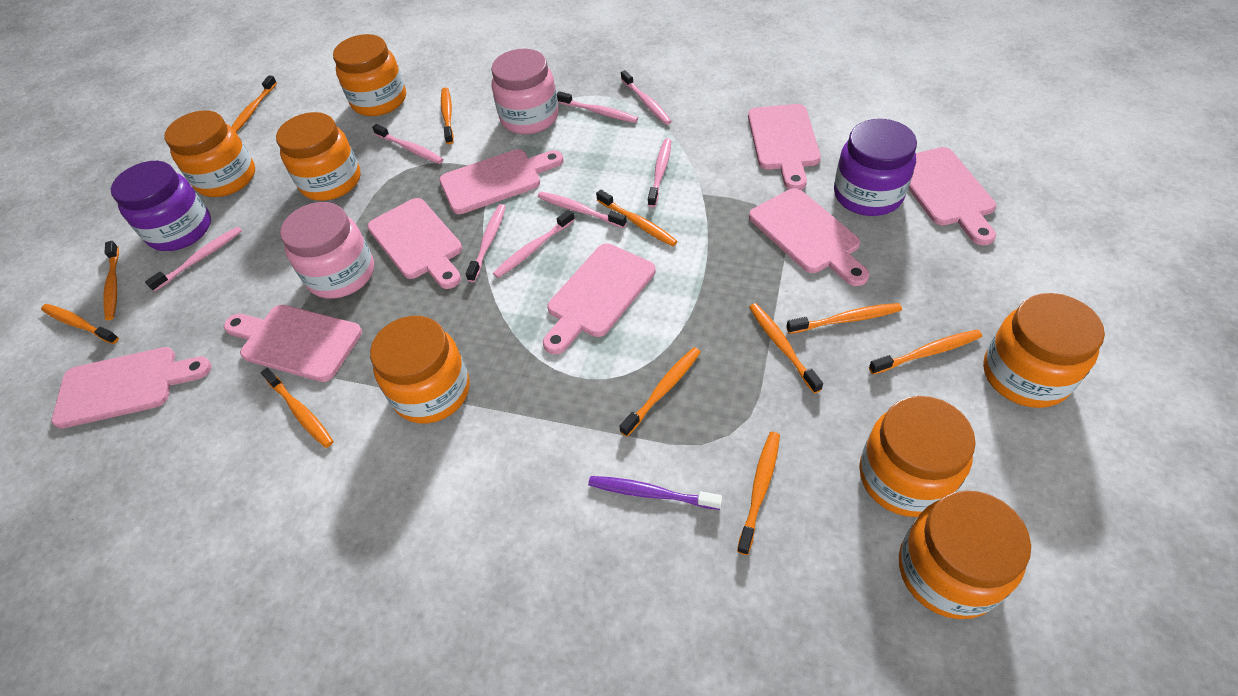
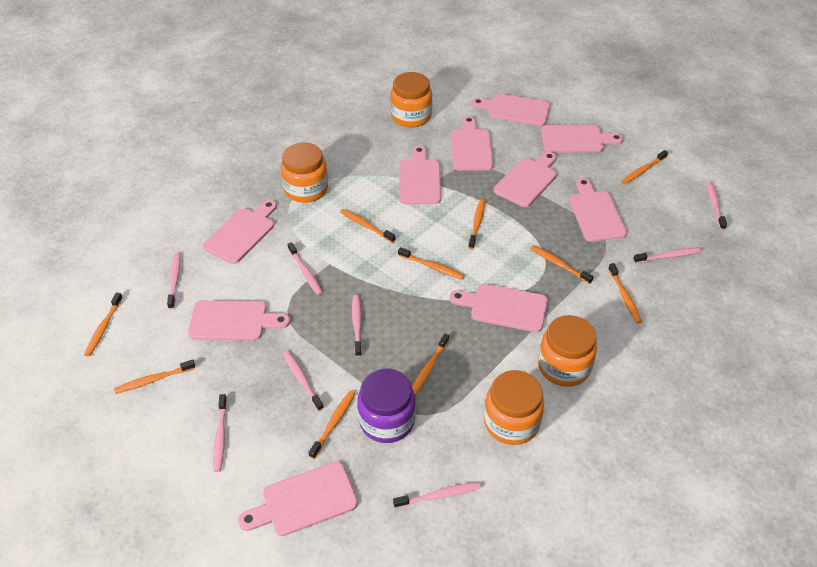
orange jar: [164,110,255,197] [276,112,361,201] [333,34,406,116] [370,316,470,423] [859,396,976,517] [899,490,1031,619] [983,293,1105,408] = 7 -> [281,143,328,203] [390,72,432,128] [484,370,544,445] [538,315,597,387] = 4
orange toothbrush: [41,304,119,344] [103,241,119,320] [231,76,277,132] [261,368,334,448] [441,87,454,144] [596,190,677,246] [619,347,701,437] [737,432,780,555] [749,303,823,393] [786,303,902,334] [869,329,982,375] = 11 -> [84,292,123,357] [114,359,195,394] [308,391,355,459] [340,209,395,243] [398,247,465,279] [412,333,449,395] [468,199,485,249] [530,245,594,284] [608,263,642,324] [621,150,668,184] = 10
pink cutting board: [52,347,211,429] [224,305,362,382] [367,198,462,289] [439,149,564,214] [543,243,656,354] [748,104,821,190] [749,188,869,286] [908,147,996,245] = 8 -> [188,300,290,341] [203,200,277,264] [238,462,358,536] [399,146,441,204] [449,284,548,332] [451,116,493,171] [471,94,550,126] [494,152,557,207] [541,125,624,153] [569,178,627,242] = 10
pink jar: [280,202,374,299] [491,49,558,134] = 2 -> none = 0
purple jar: [111,161,211,251] [834,119,917,216] = 2 -> [358,369,416,443] = 1
purple toothbrush: [588,476,722,510] = 1 -> none = 0

